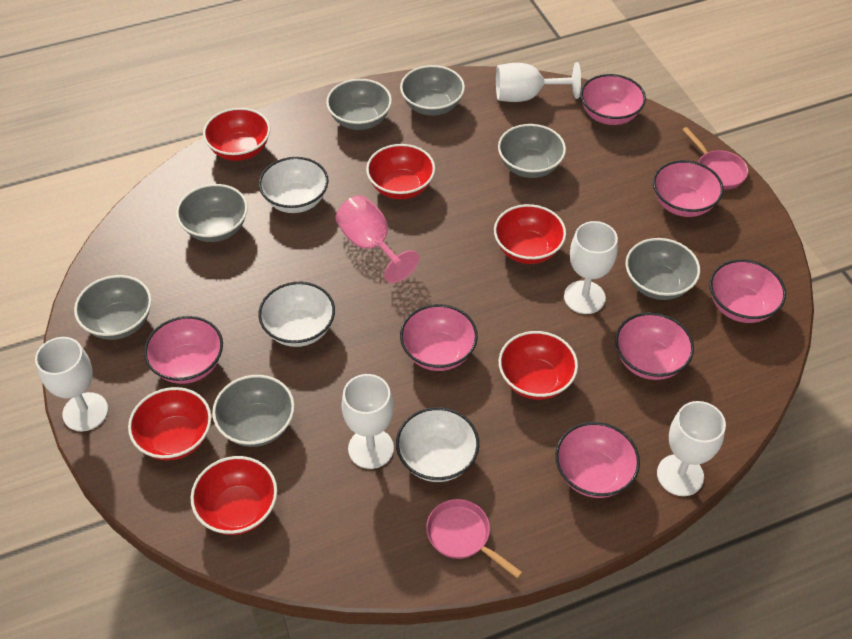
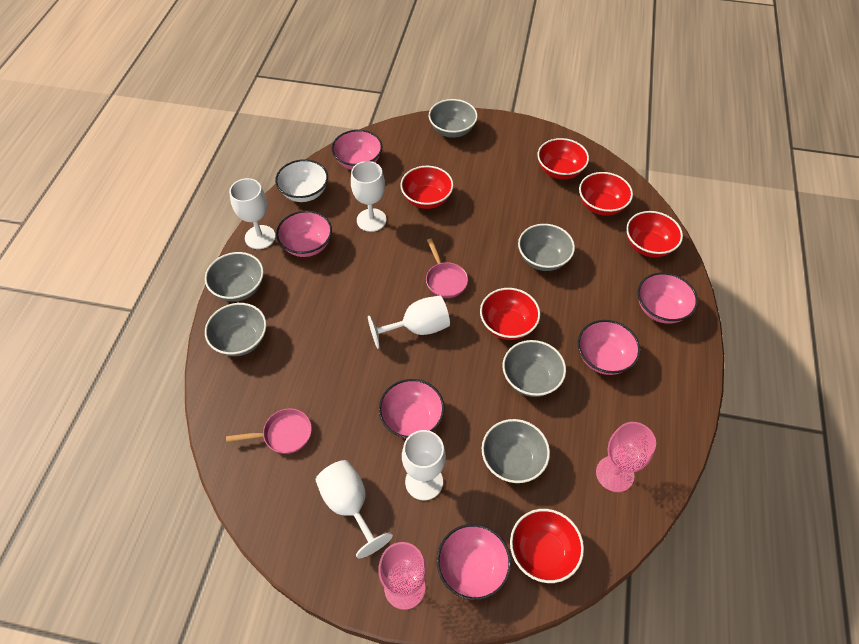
grey bowl: [74,275,152,340] [176,184,248,242] [212,375,295,447] [326,79,392,130] [400,65,465,116] [498,124,566,178] [626,238,700,300] = 7 -> [205,252,264,302] [205,303,267,356] [429,99,478,138] [482,419,550,483] [503,340,566,397] [518,224,575,271] = 6
pink bowl: [144,316,223,384] [400,304,478,371] [555,422,640,498] [580,74,646,125] [615,312,694,380] [653,160,724,217] [709,259,786,323] = 7 -> [276,211,332,257] [331,130,383,170] [379,379,445,439] [437,524,511,600] [578,320,640,375] [638,272,698,324] = 6
pink goblet: [335,195,419,283] = 1 -> [378,542,427,610] [596,422,656,492] = 2
white bowl: [258,282,335,347] [259,157,329,213] [396,407,479,482] = 3 -> [275,159,328,202] = 1

